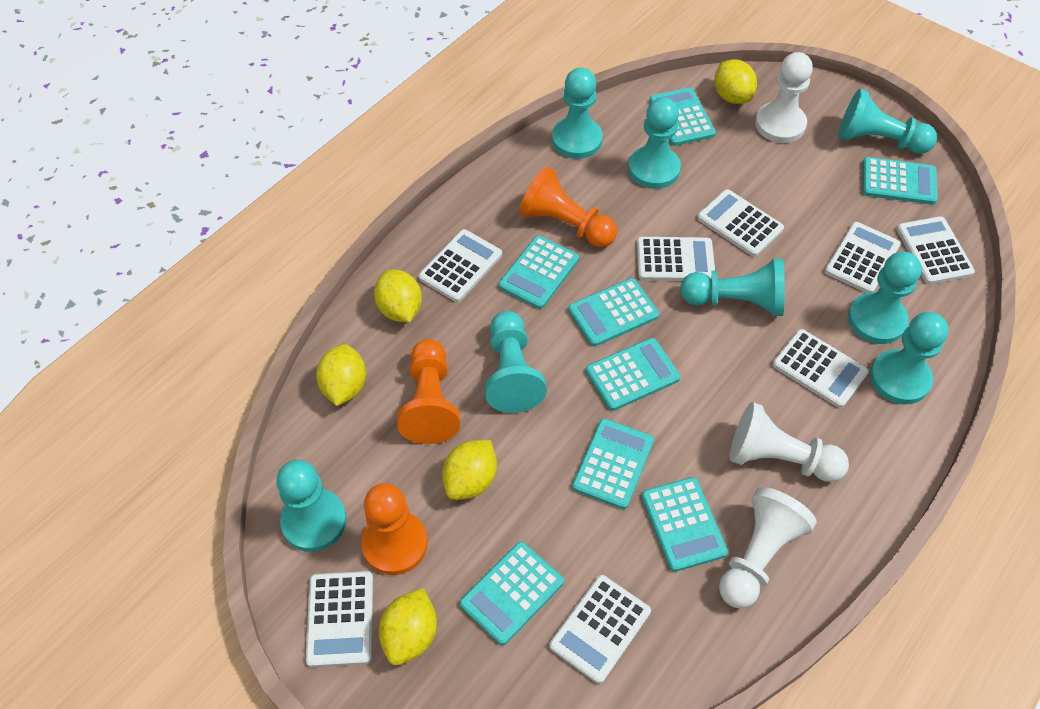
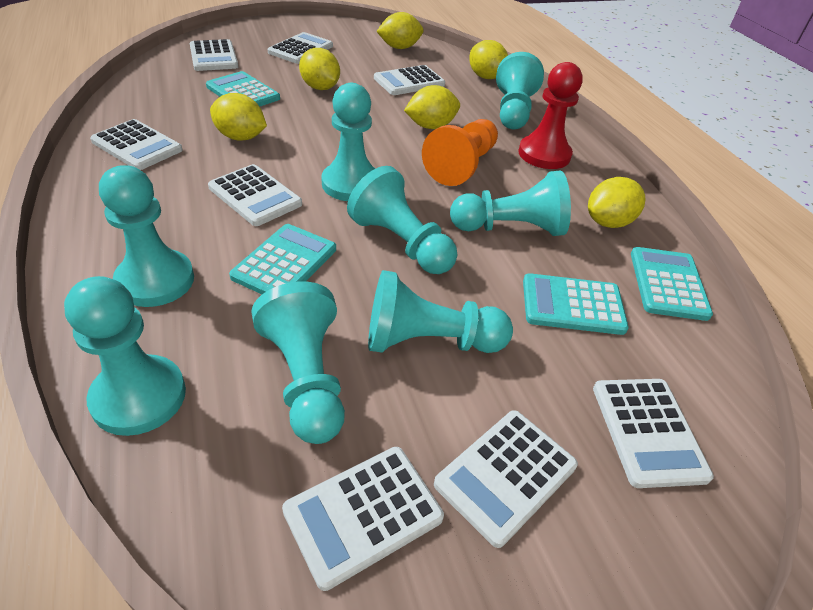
orange pawn: [361,483,428,575] [397,339,460,444] [519,167,617,247] = 3 -> [422,119,498,186] = 1
red pawn: none = 0 -> [518,62,583,169] = 1
turquoise calculator: [459,542,564,645] [499,235,579,309] [568,278,659,347] [572,418,654,509] [586,338,680,411] [641,477,728,572] [649,87,716,146] [863,157,938,205] = 8 -> [206,71,280,107] [229,224,336,294] [523,273,629,335] [631,247,713,321] = 4
white pawn: [719,487,817,608] [730,402,849,482] [755,52,813,143] = 3 -> none = 0
yellow lemon: [316,344,366,406] [374,270,422,322] [379,588,437,665] [442,440,497,500] [714,59,757,104] = 5 -> [210,93,267,141] [299,48,340,90] [376,12,424,49] [404,85,460,129] [469,40,508,79] [588,177,645,228] = 6

